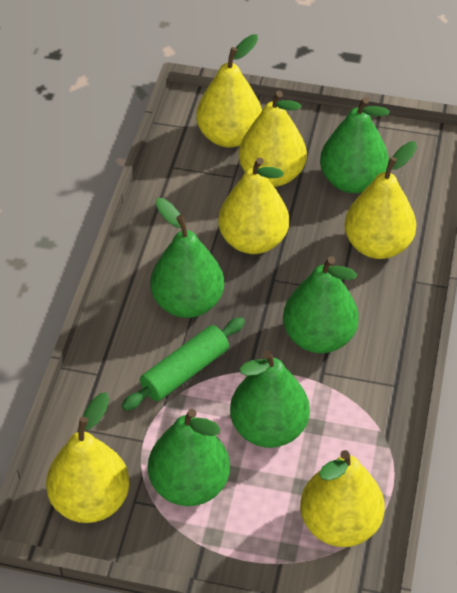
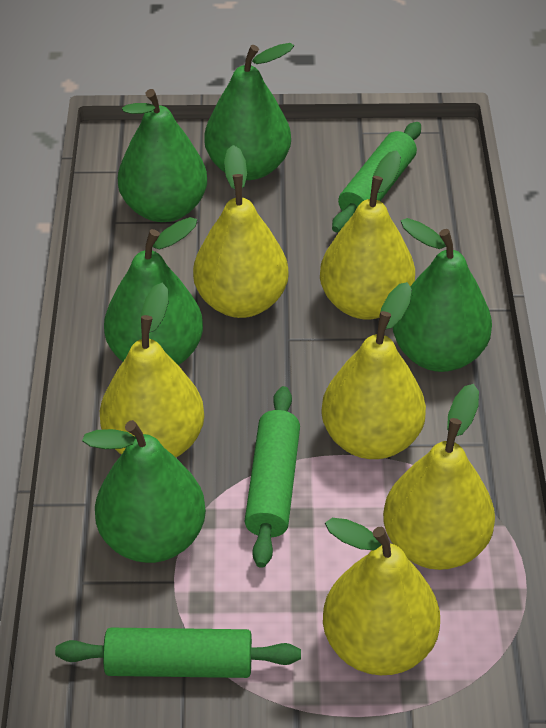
green rolling pin: [122,317,245,411] = 1 -> [55,628,301,678] [245,386,300,568] [332,122,421,232] = 3

